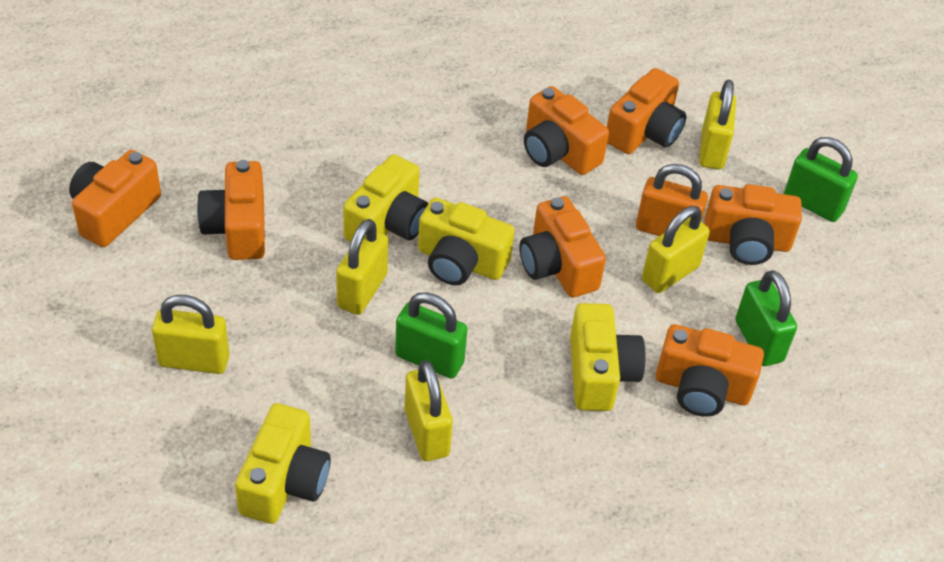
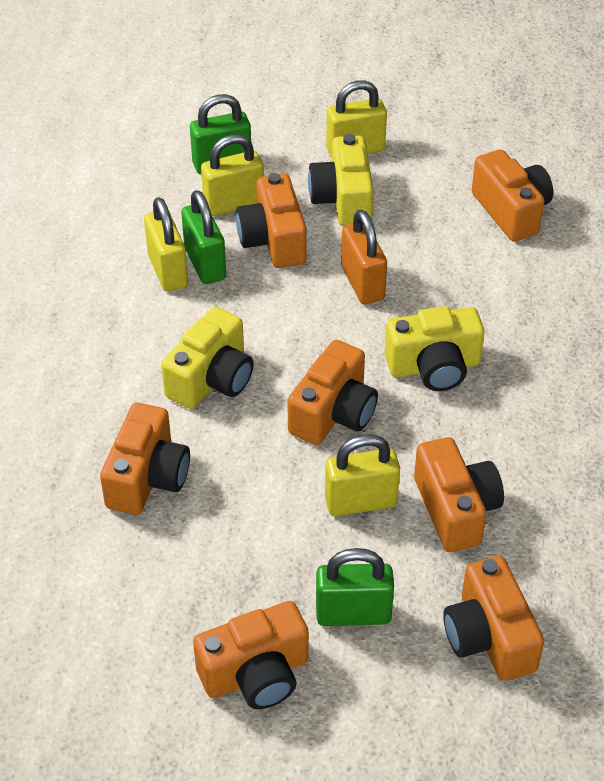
yellow camera: [235,403,331,524] [343,154,428,242] [418,198,515,285] [570,303,645,411] = 4 -> [161,307,254,409] [308,134,373,226] [385,306,485,391] = 3
yellow padlock: [152,295,230,374] [336,219,388,315] [405,361,453,461] [642,206,710,293] [699,80,736,169] = 5 -> [144,197,188,292] [201,134,264,216] [325,434,400,516] [326,80,387,158] = 4

